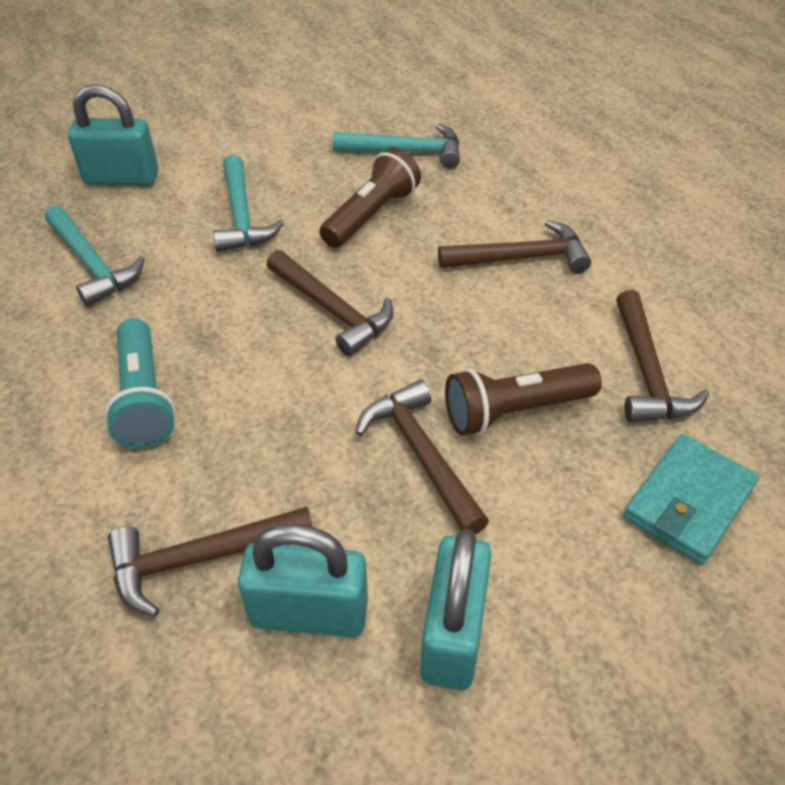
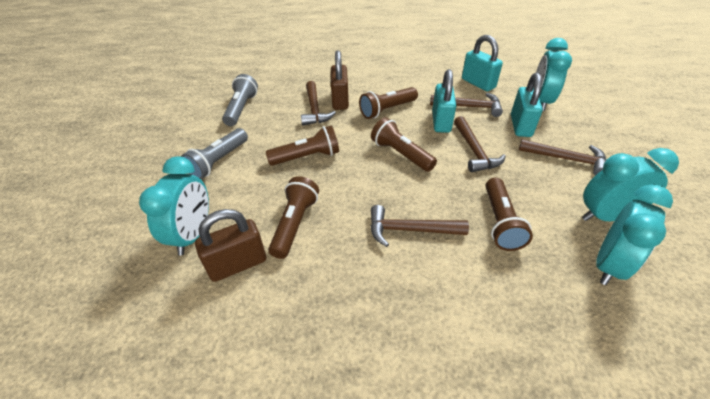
brown flashlight: [319,147,421,248] [445,363,602,436] = 2 -> [266,126,339,166] [268,176,319,259] [359,87,418,119] [371,117,437,172] [485,177,533,251] = 5
brown padlock: none = 0 -> [195,209,266,282] [331,50,349,110] = 2
grey flashlight: none = 0 -> [181,128,248,179] [222,74,258,126] = 2
turquoise clock: none = 0 -> [139,156,209,255] [536,38,572,111] [582,148,679,221] [596,184,673,285] = 4
turquoise flashlight: [104,318,176,448] = 1 -> none = 0
turquoise hammer: [45,206,145,307] [213,155,284,252] [333,124,460,169] = 3 -> none = 0
turquoise wallet: [623,434,759,565] = 1 -> none = 0

